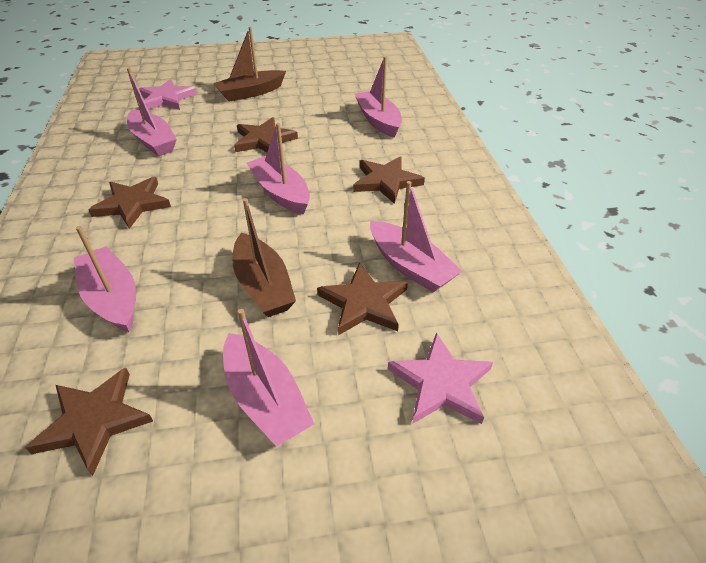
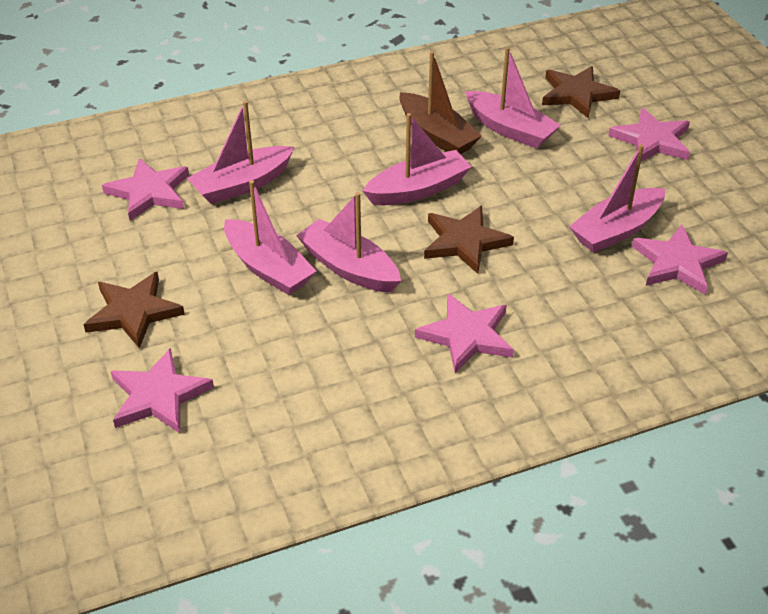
brown boat: [213,27,286,102] [232,198,296,317] = 2 -> [399,51,482,154] = 1
brown star: [25,368,153,476] [88,177,171,229] [234,117,298,152] [317,262,408,335] [353,156,425,204] = 5 -> [83,272,185,349] [424,206,514,274] [542,66,620,118] = 3
pink star: [139,79,197,110] [388,332,493,424] = 2 -> [102,158,189,221] [111,348,214,433] [415,294,514,373] [608,108,690,162] [632,225,728,295] = 5

